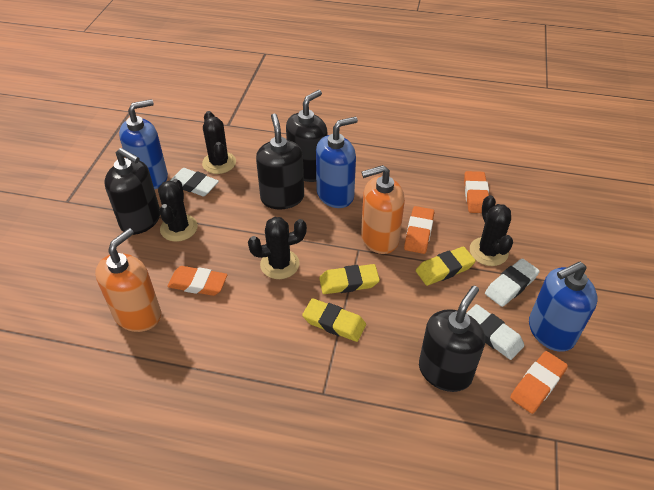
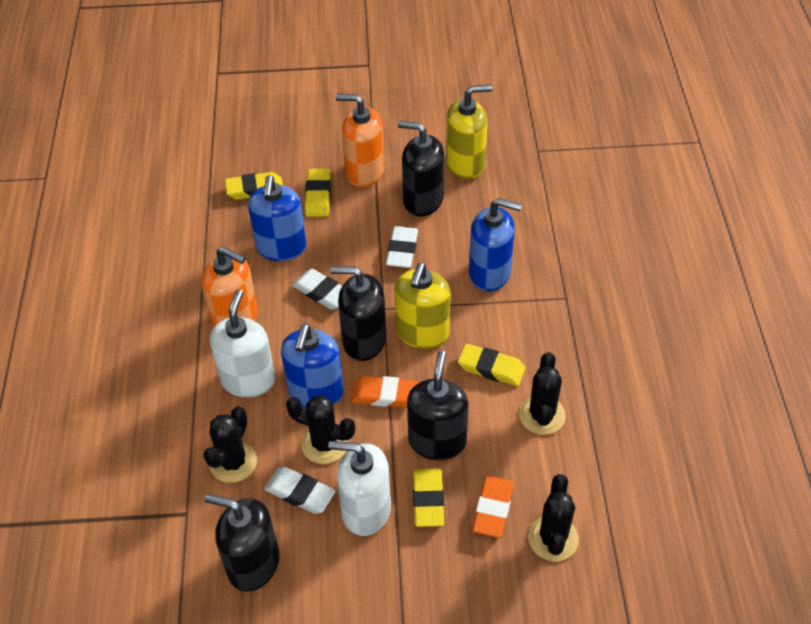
orange eraser: [167,266,227,296] [404,206,434,254] [464,171,489,213] [510,351,568,414] = 4 -> [351,376,418,407] [472,476,514,538] = 2
white soap dispenser: none = 0 -> [210,289,275,397] [328,441,391,536] = 2
yellow eraser: [302,298,366,342] [319,264,380,294] [416,247,476,286] = 3 -> [225,172,283,200] [305,169,331,217] [413,468,444,527] [458,344,525,386] = 4
yellow soap dispenser: none = 0 -> [394,262,451,349] [446,85,493,179] = 2

